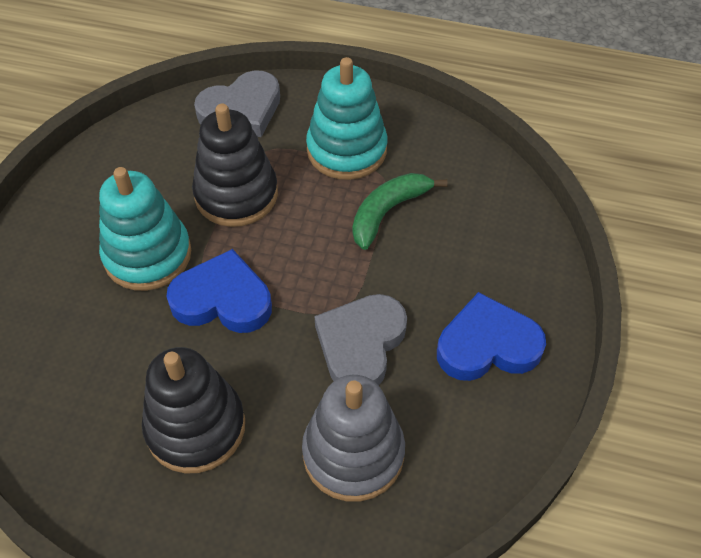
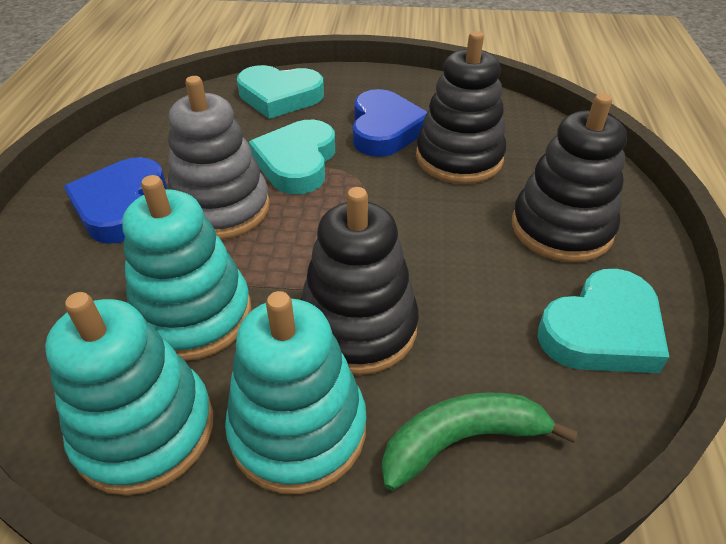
black stacking toy: [142,347,245,474] [192,103,278,227] = 2 -> [301,187,419,375] [416,31,506,184] [512,94,627,263] = 3
grey heart: [194,70,280,137] [314,294,407,386] = 2 -> none = 0
turquoise heart: none = 0 -> [237,65,324,119] [249,120,335,194] [537,269,669,373] = 3
turquoise stacking toy: [99,167,191,291] [306,57,388,180] = 2 -> [45,292,213,496] [122,175,251,361] [225,291,367,494] = 3

